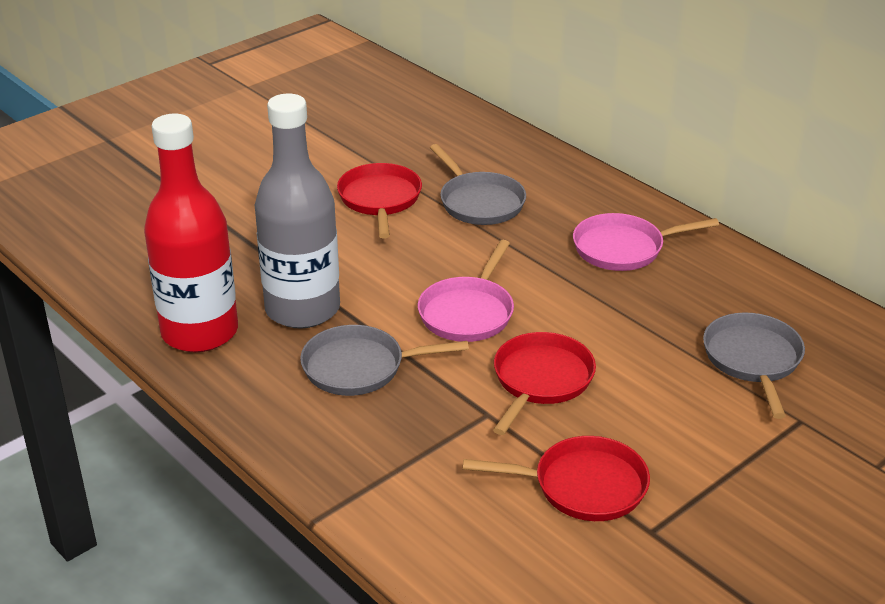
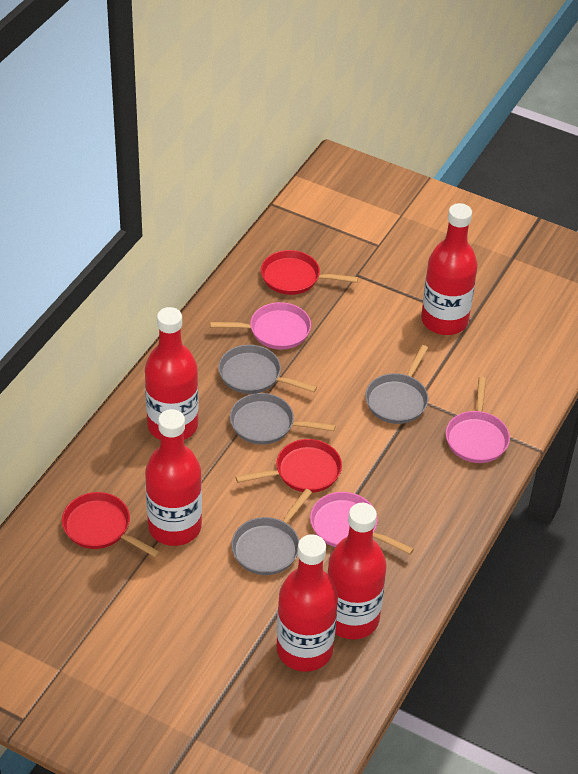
grey bottle: [255,93,340,328] = 1 -> none = 0
grey pan: [300,325,469,396] [430,144,526,225] [703,312,805,419] = 3 -> [218,345,317,394] [230,393,336,445] [231,489,312,575] [365,345,429,424] = 4
pink pan: [418,240,514,342] [573,213,719,271] = 2 -> [210,302,311,350] [310,492,414,554] [446,377,510,463] = 3
red bottle: [144,114,238,352] = 1 -> [145,307,199,440] [145,409,202,546] [277,534,338,672] [327,503,386,639] [421,203,478,335] = 5

